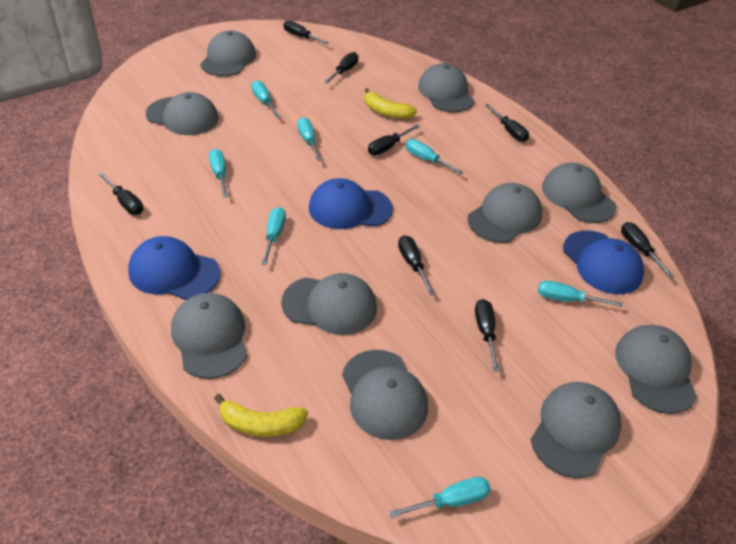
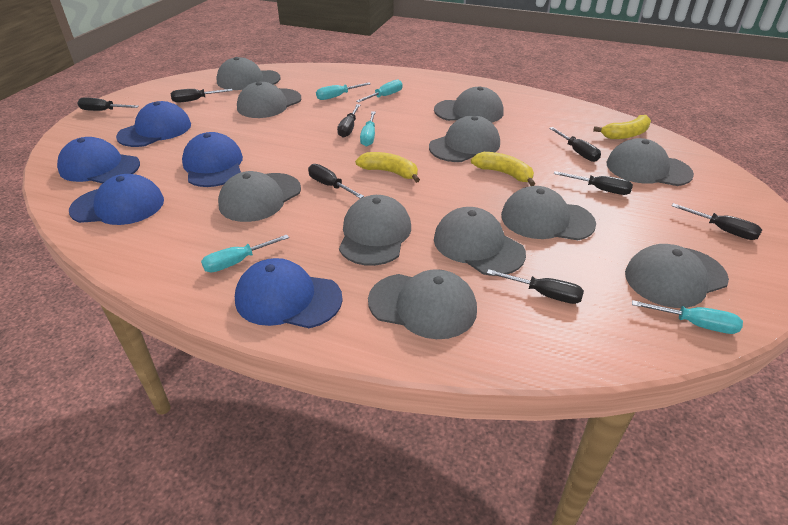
blue cap: [128,236,220,300] [309,178,393,229] [563,230,644,294] = 3 -> [57,137,140,184] [69,174,164,225] [116,101,191,147] [182,132,243,187] [235,258,343,328] = 5
grey cap: [146,92,219,135] [171,293,248,379] [200,30,256,76] [281,273,377,335] [342,350,428,440] [418,63,474,112] [468,183,542,243] [531,382,622,478] [542,163,616,223] [615,325,697,414] = 10 -> [217,57,280,90] [218,171,301,222] [237,82,301,118] [339,195,411,266] [368,269,477,339] [429,115,500,162] [434,87,503,122] [434,207,526,276] [501,186,596,240] [606,138,694,186] [625,244,729,308] = 11
turquoise screwdriver: [209,149,228,198] [251,80,280,118] [261,207,286,265] [297,117,322,161] [389,477,491,518] [406,139,464,175] [538,281,623,307] = 7 -> [201,235,289,273] [316,82,371,100] [356,80,403,103] [360,111,376,147] [632,300,743,334] = 5
yellow banana: [214,394,308,437] [365,88,417,119] = 2 -> [355,152,420,183] [471,152,535,186] [593,115,651,139] = 3

